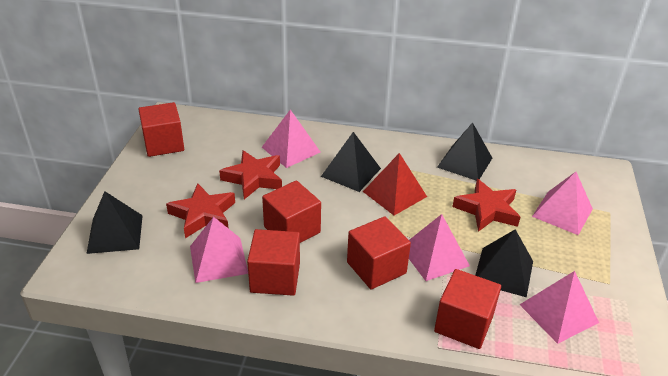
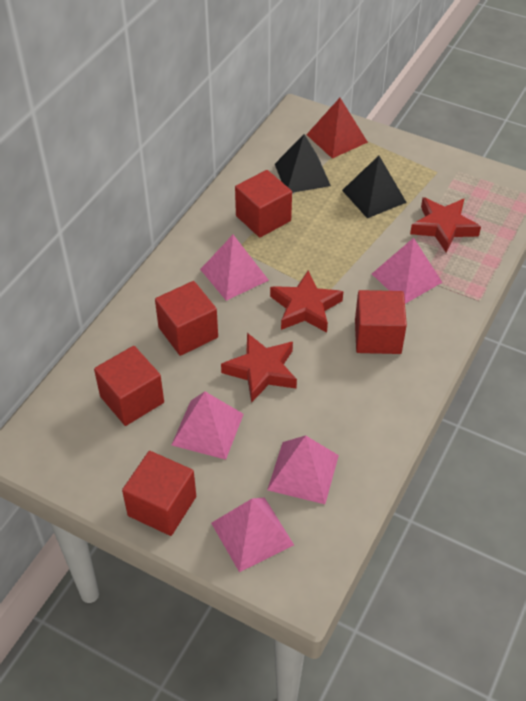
black pyramid: [86,191,143,254] [321,132,381,192] [437,122,492,181] [475,229,533,297] = 4 -> [275,134,331,193] [342,156,407,218] = 2

